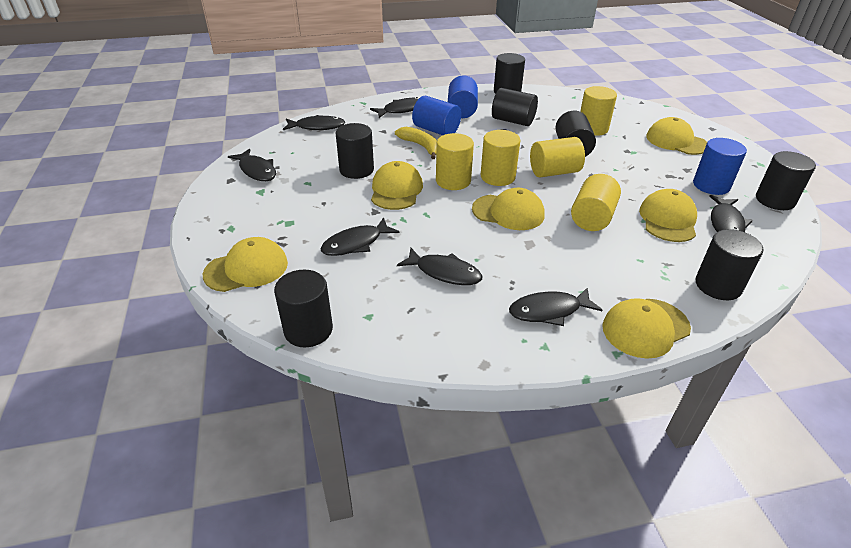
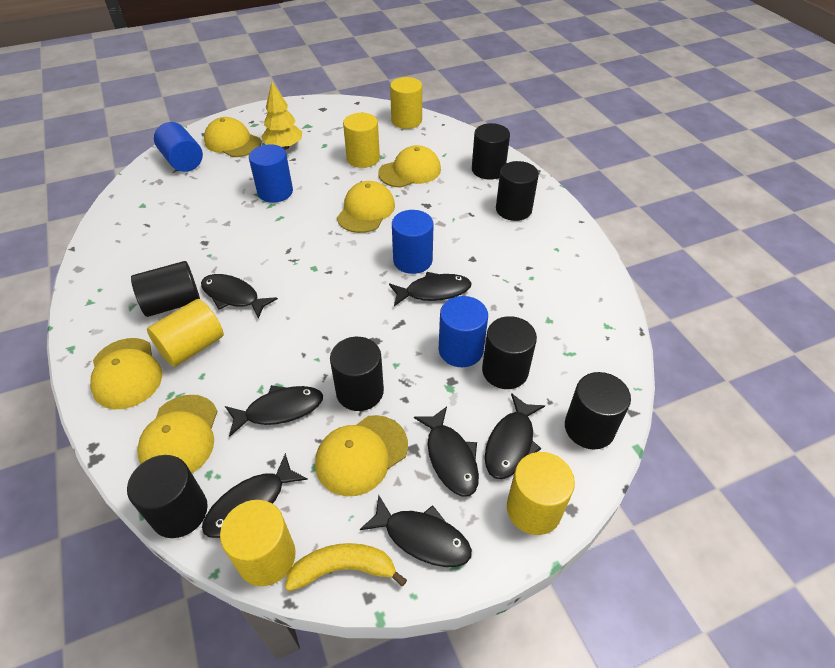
blue cylinder: [412,96,461,135] [448,75,478,118] [693,138,747,195] = 3 -> [154,122,203,172] [249,144,293,203] [392,210,434,274] [439,296,488,367] = 4
yellow tree: none = 0 -> [261,82,302,150] = 1

